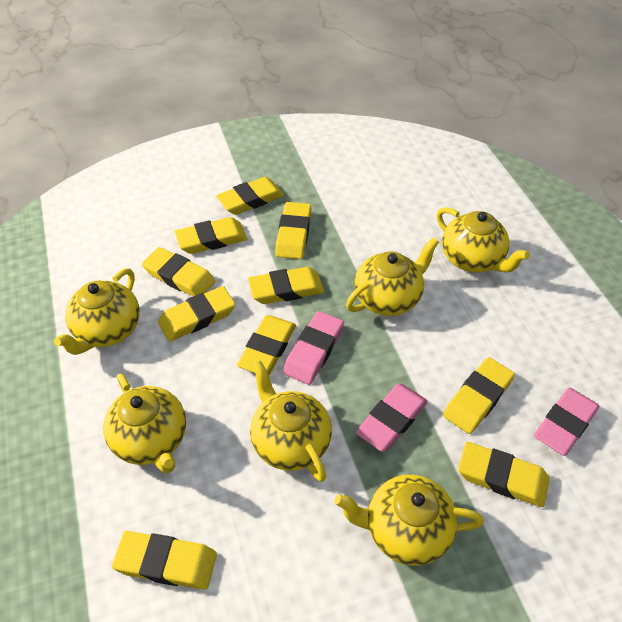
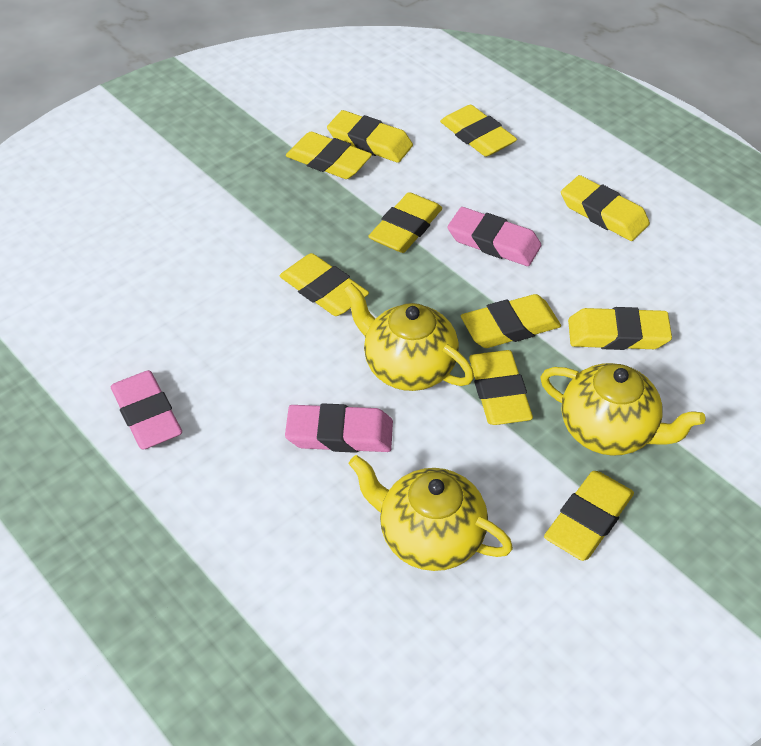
yellow teapot: [54,268,140,355] [103,374,186,473] [250,360,332,482] [334,474,484,566] [346,237,439,316] [437,207,530,272] = 6 -> [343,283,474,391] [349,455,513,571] [540,363,706,456] = 3

